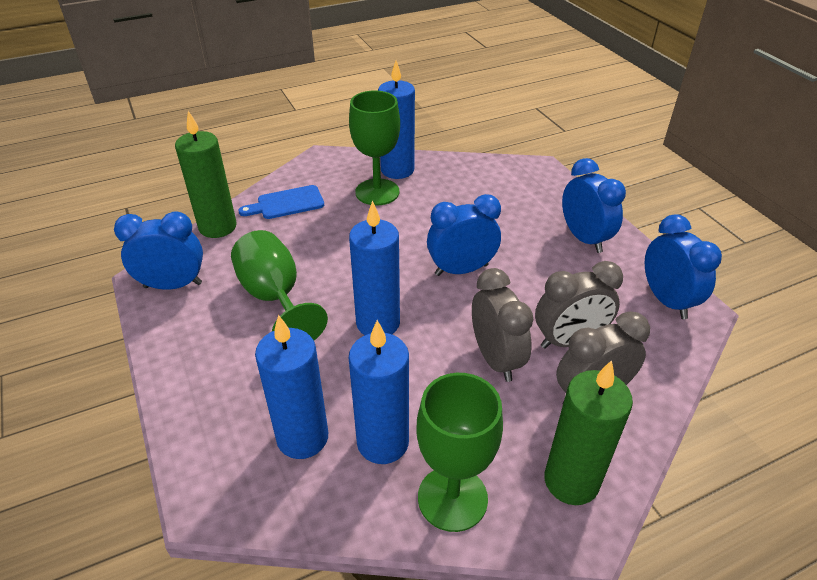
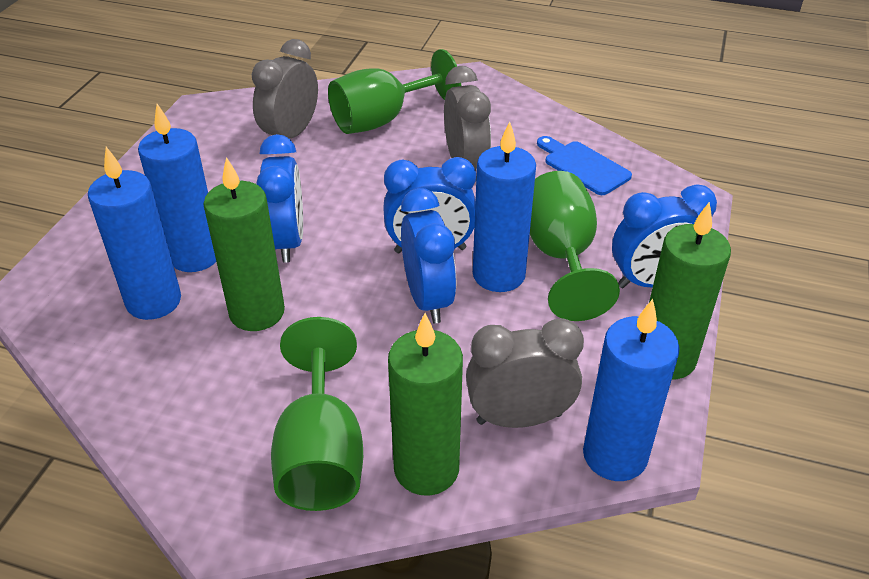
green candle: [175,111,237,238] [544,360,633,505] = 2 -> [204,157,285,331] [388,313,463,496] [649,202,731,379] = 3

